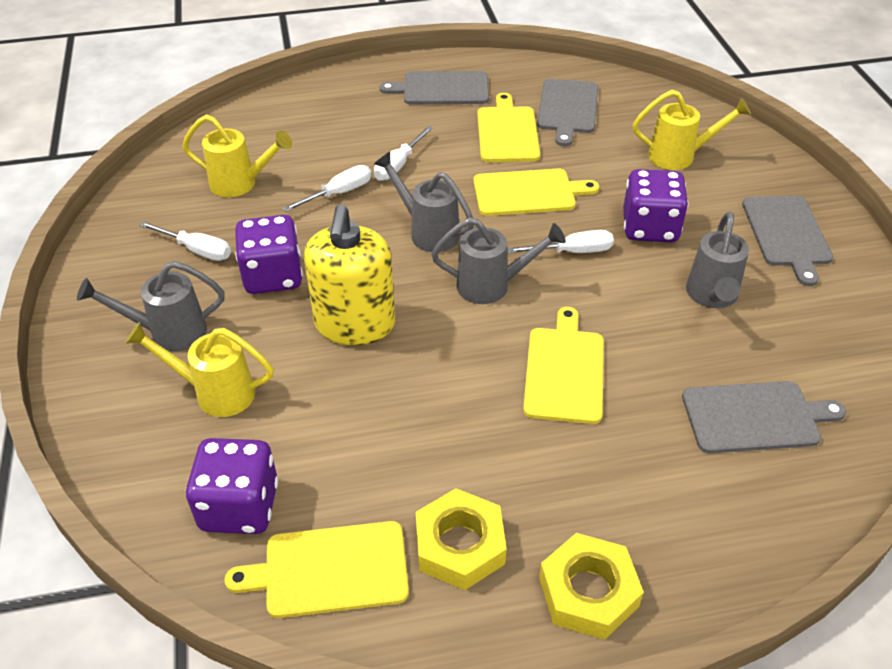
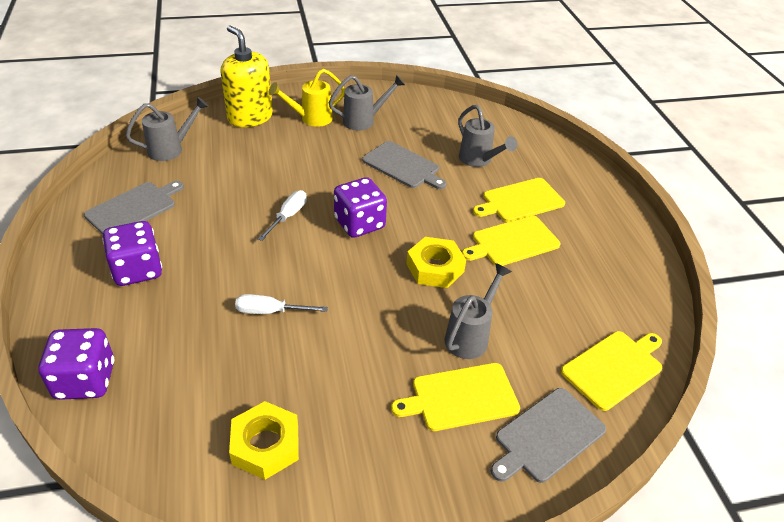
grey cutting board: [380,71,489,104] [537,79,598,146] [682,381,846,453] [742,196,833,286] = 4 -> [84,181,184,234] [362,141,446,189] [491,388,606,483] = 3
white screwdriver: [139,221,231,261] [283,165,372,212] [374,126,433,181] [507,230,614,253] = 4 -> [235,294,328,314] [258,190,307,241] = 2
yellow watering can: [125,322,274,417] [182,115,292,197] [633,90,751,170] = 3 -> [269,69,345,127] = 1

